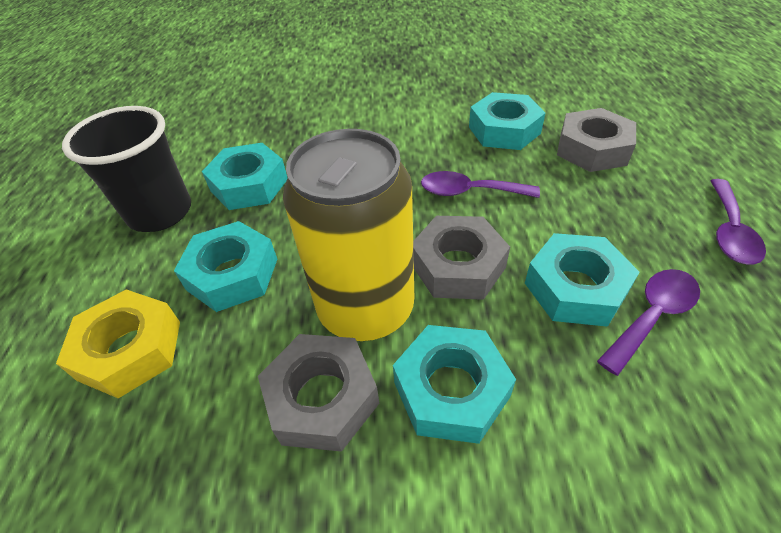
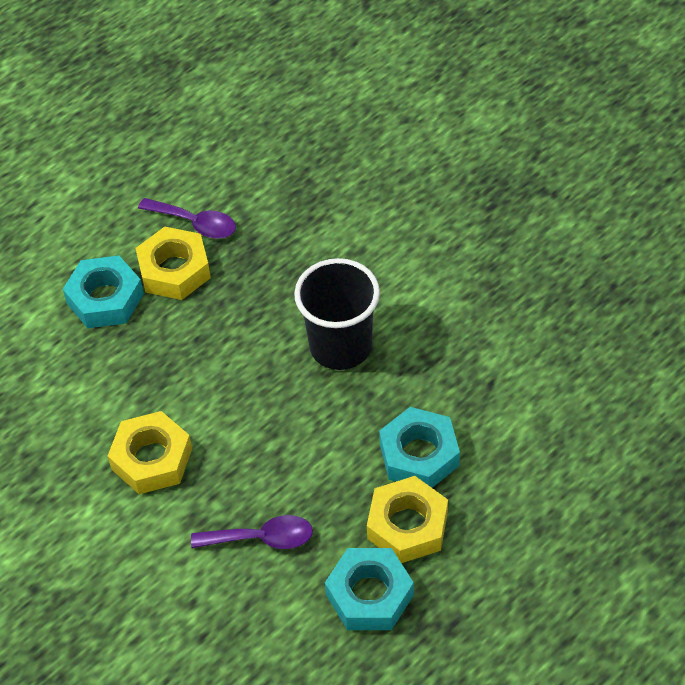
grey nut: [258,334,379,452] [413,216,510,300] [557,108,636,172] = 3 -> none = 0
purple spoon: [421,171,540,198] [597,269,700,376] [710,179,766,264] = 3 -> [138,198,236,239] [191,515,313,549] = 2
turquoise nut: [174,221,277,312] [202,143,288,210] [393,325,516,444] [469,92,546,150] [525,233,640,327] = 5 -> [63,255,144,328] [325,548,414,630] [379,407,460,488] = 3
yellow can: [283,129,414,341] = 1 -> none = 0
yellow nut: [56,289,180,398] = 1 -> [108,411,192,494] [136,227,211,300] [367,476,448,563] = 3

